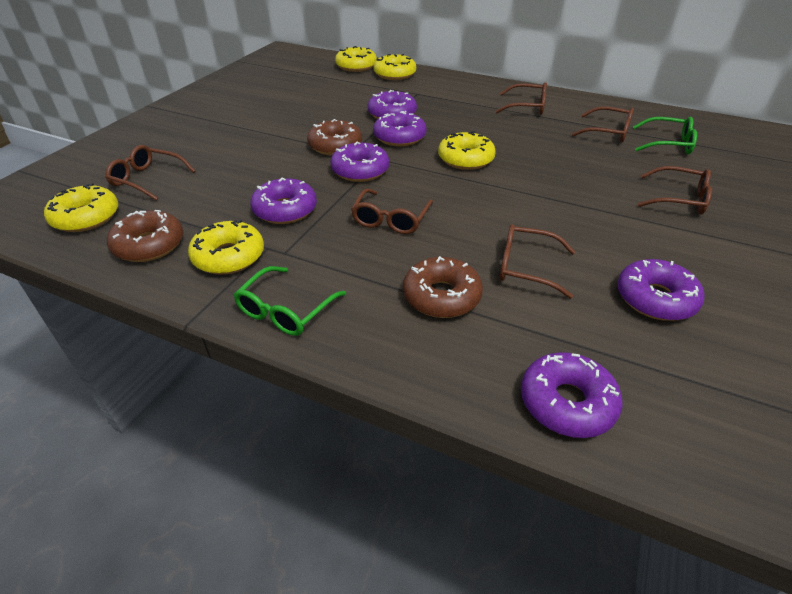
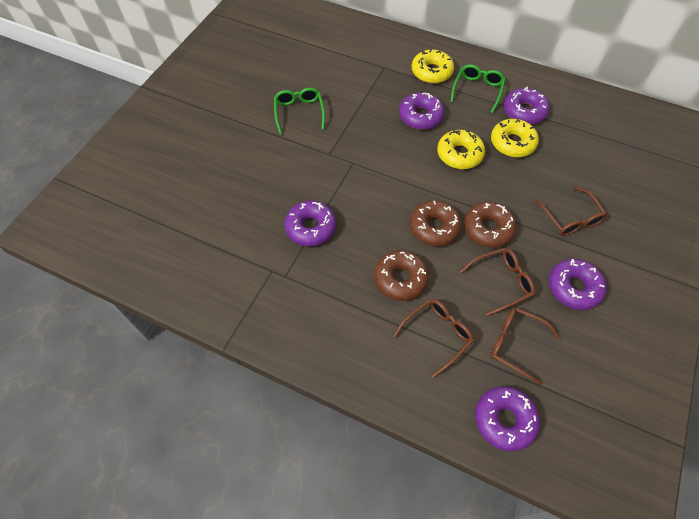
brown glasses: [105,145,196,201] [351,189,433,234] [496,82,547,115] [499,224,575,299] [571,106,634,142] [638,166,712,214] = 6 -> [393,298,474,378] [460,248,535,316] [491,307,560,385] [534,187,607,236] = 4
purple donut: [250,178,317,224] [330,142,389,182] [368,90,417,119] [373,111,426,146] [521,352,622,438] [617,259,705,321] = 6 -> [285,201,336,246] [399,93,444,130] [475,386,540,452] [504,87,550,125] [549,259,607,310] = 5
yellow donut: [44,183,118,232] [188,220,264,275] [335,46,377,72] [374,54,416,80] [438,131,495,170] = 5 -> [412,49,454,84] [437,130,485,169] [491,119,539,157] = 3

